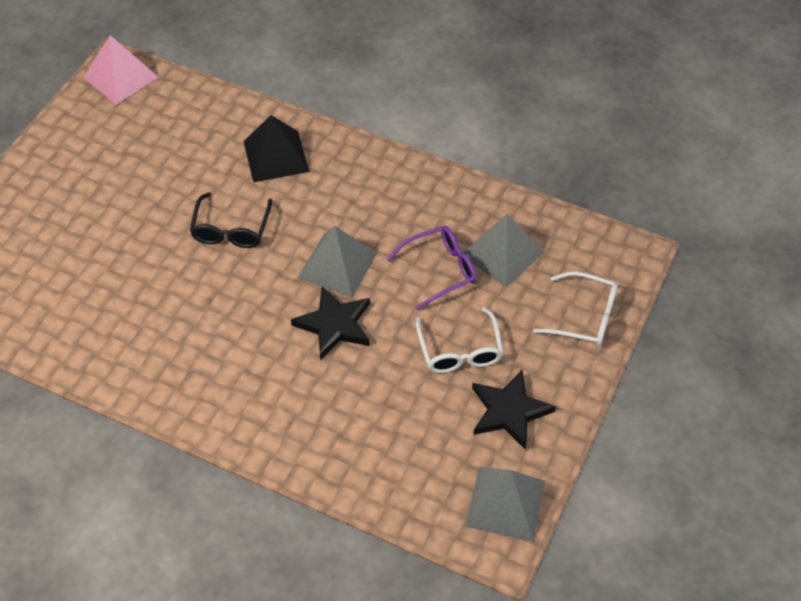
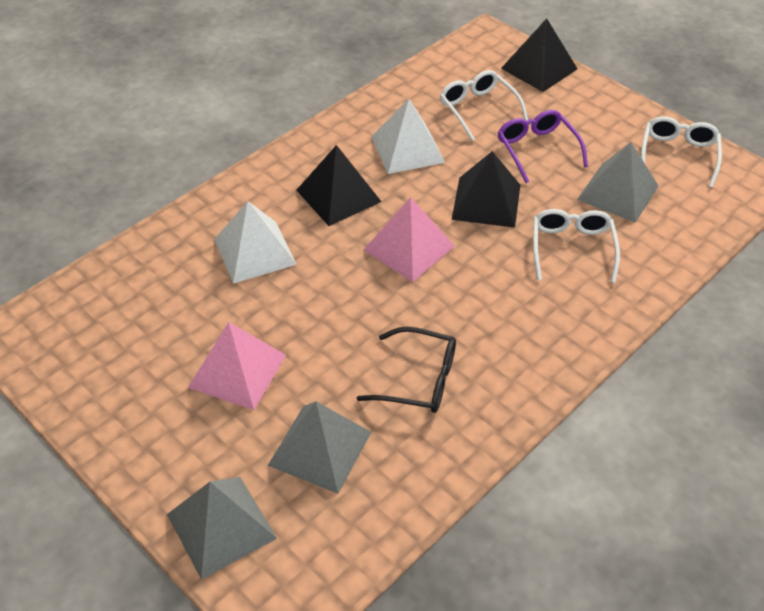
black pyramid: [243,115,309,182] = 1 -> [296,145,382,226] [452,151,520,228] [501,18,577,92] = 3
black star: [291,286,370,360] [472,370,556,450] = 2 -> none = 0
pink pyramid: [83,35,159,105] = 1 -> [188,322,286,410] [363,197,455,282] = 2
white glasses: [416,307,503,373] [533,271,618,346] = 2 -> [440,70,528,141] [533,209,620,283] [641,116,722,188] = 3
white pyramid: none = 0 -> [214,201,297,284] [371,99,445,174] = 2

